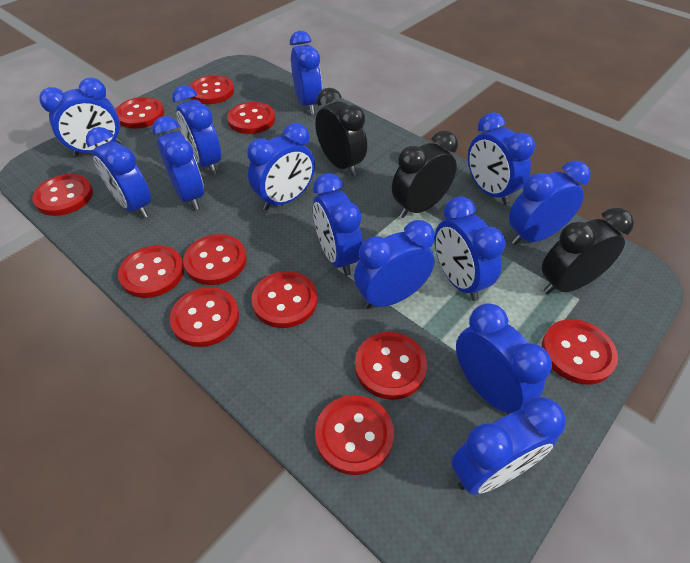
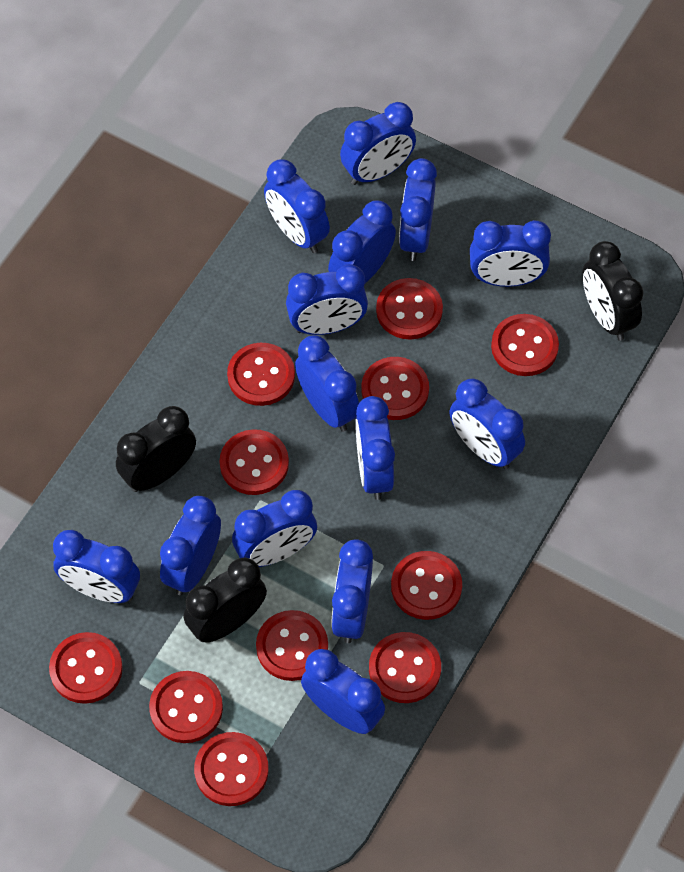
blue clock: [39,78,122,157] [86,127,151,218] [152,116,204,210] [172,85,221,175] [247,123,315,210] [290,31,322,114] [313,173,363,276] [354,220,435,309] [435,196,506,301] [451,397,566,494] [456,304,552,415] [468,112,535,205] [509,161,591,245] = 13 -> [53,530,140,603] [160,496,221,595] [232,490,317,567] [264,159,330,253] [286,265,368,335] [295,335,359,432] [301,649,385,734] [328,200,396,283] [331,540,373,643] [340,102,416,185] [355,396,395,500] [399,158,437,261] [449,378,525,469] [470,220,551,287] = 14

